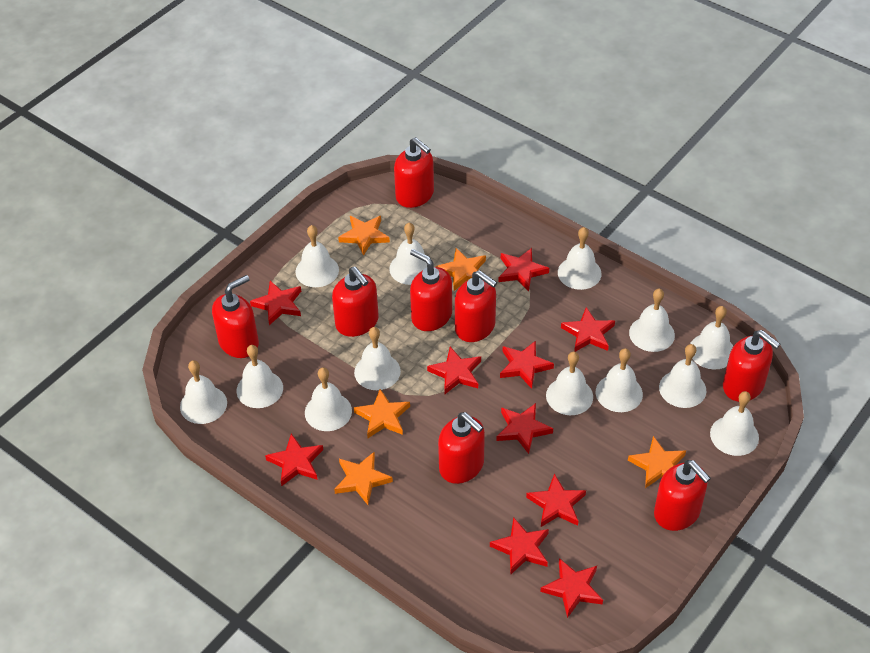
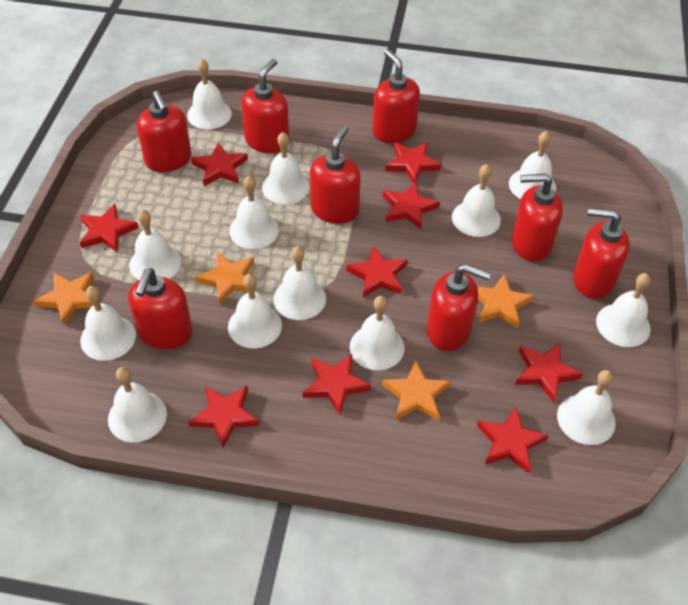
orange star: [334,452,393,505] [338,216,390,256] [354,389,410,438] [436,248,486,291] [628,436,686,488] = 5 -> [34,272,94,325] [195,252,256,304] [382,360,451,421] [477,274,534,329] = 4
red star: [250,281,301,325] [265,434,323,486] [427,347,481,394] [490,517,549,575] [496,403,553,454] [498,248,549,291] [500,341,554,389] [526,474,586,527] [540,558,603,618] [561,307,615,352] = 10 -> [79,204,139,253] [188,386,260,448] [191,142,248,186] [303,354,371,415] [346,246,407,298] [383,182,440,229] [385,142,441,184] [477,407,549,474] [515,343,583,402] = 9

